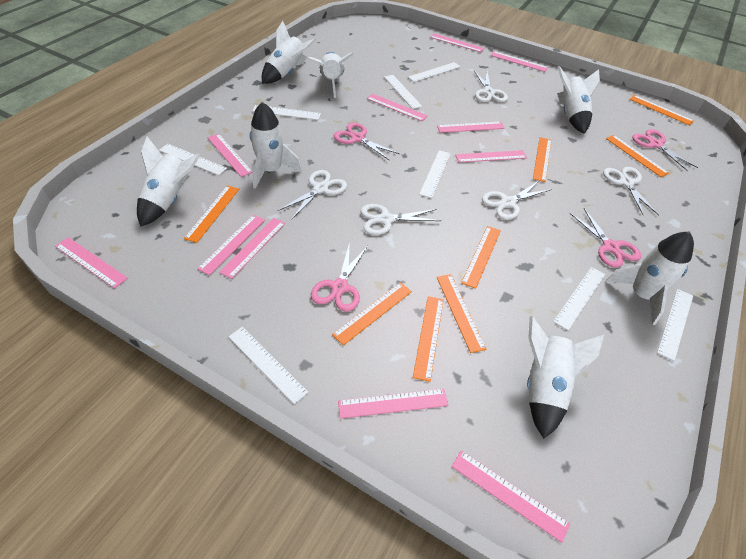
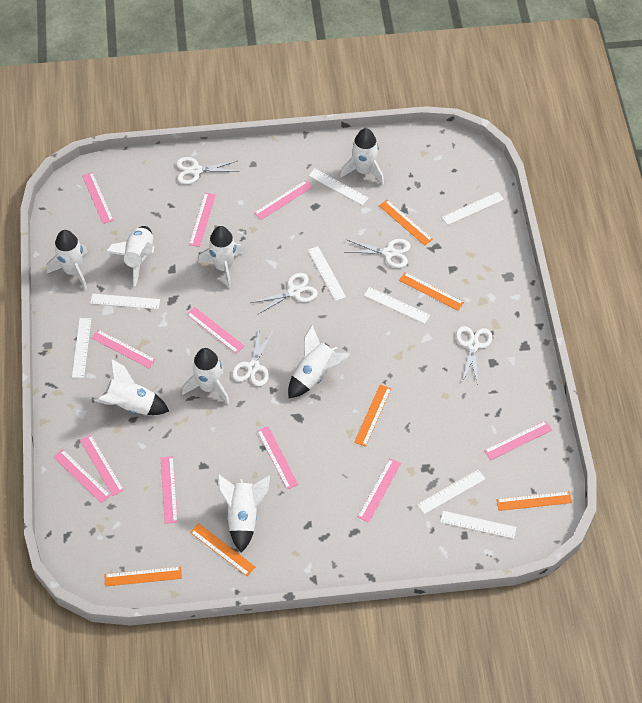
orange ruler: [184,185,239,243] [332,282,412,345] [413,296,444,382] [437,274,486,353] [461,226,501,289] [533,137,552,182] [606,135,669,177] [630,95,694,125] = 8 -> [104,566,182,587] [190,523,255,576] [354,384,391,447] [379,200,433,246] [399,272,464,310] [496,491,572,511] = 6
pink scissors: [311,242,368,312] [333,123,399,161] [570,208,641,268] [632,129,698,171] = 4 -> none = 0
white rocket: [137,136,201,227] [250,102,302,189] [262,21,316,84] [307,52,354,98] [527,316,604,439] [557,66,600,134] [606,232,694,325] = 7 -> [46,230,88,290] [93,359,169,415] [106,226,154,286] [182,348,230,404] [198,226,244,289] [217,474,270,553] [288,325,350,398] [340,128,384,185] = 8

